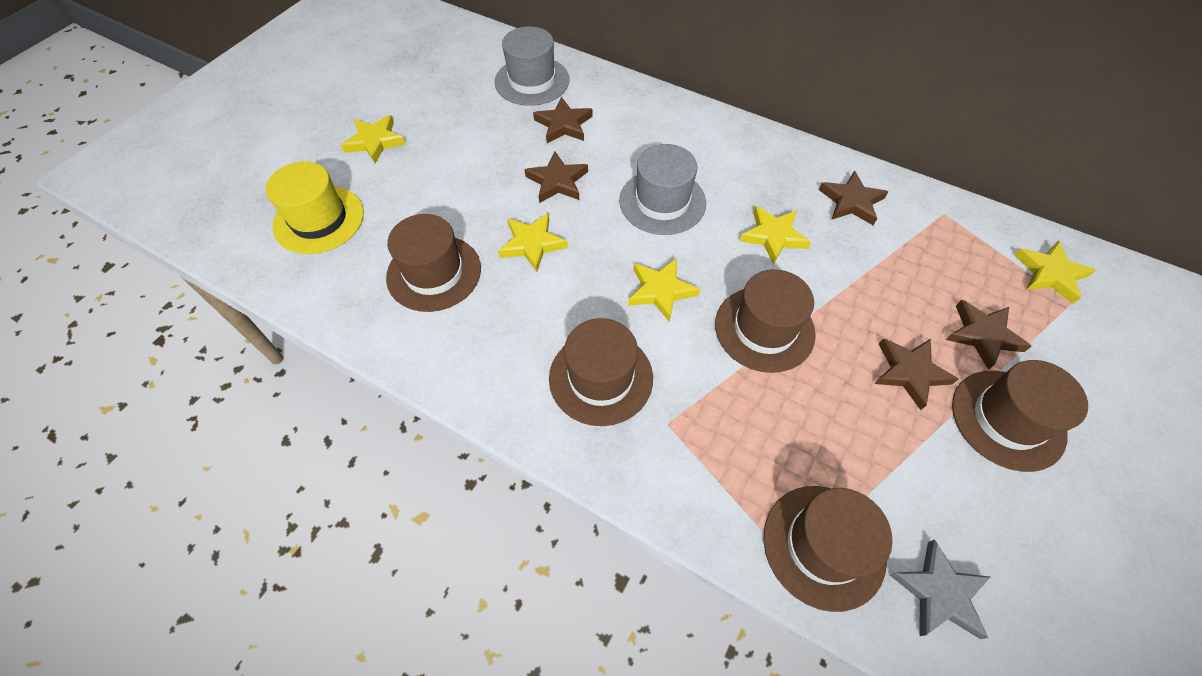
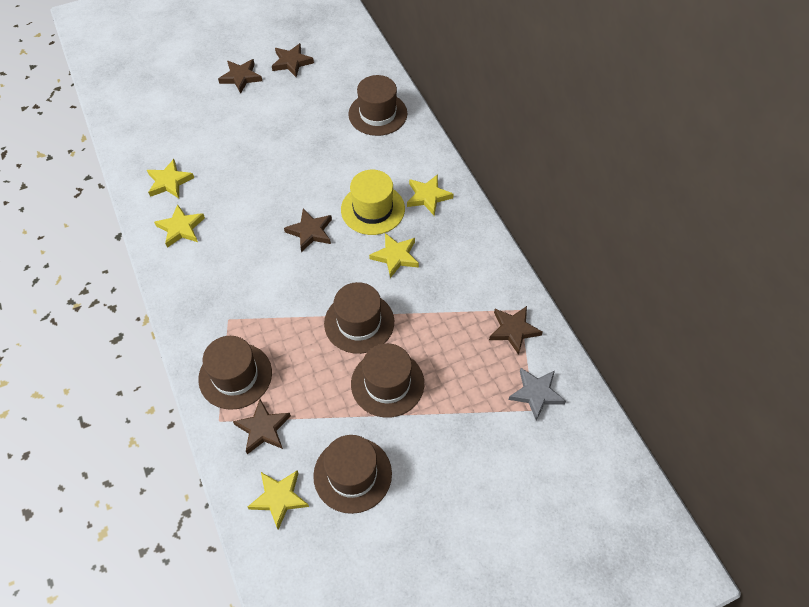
grey hat: [495,26,569,106] [619,144,706,235] = 2 -> none = 0

